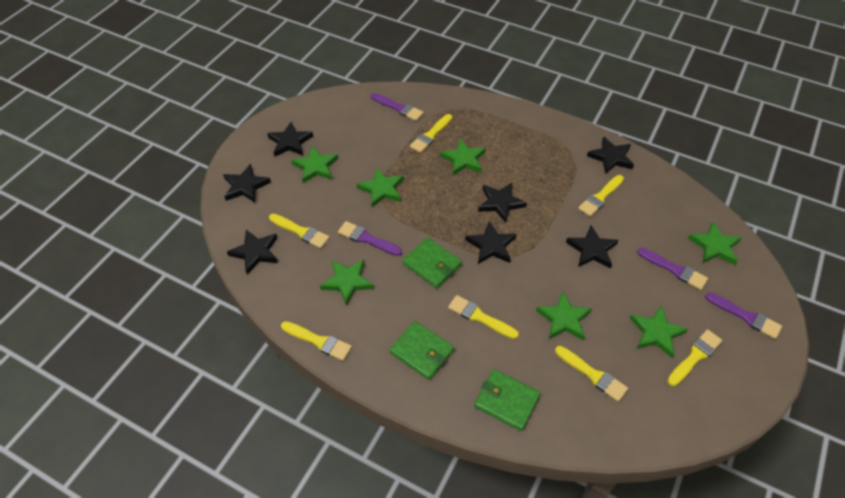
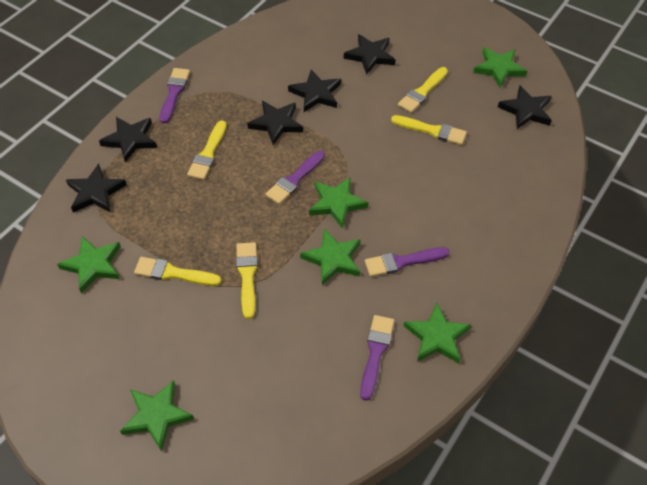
black star: [223,164,271,203] [227,230,278,274] [267,122,313,156] [465,221,517,264] [478,183,527,223] [566,225,618,269] [587,136,634,174] = 7 -> [66,164,127,212] [99,117,157,163] [247,101,303,145] [288,69,341,112] [344,34,396,75] [498,85,552,129] = 6
green star: [291,146,338,183] [320,260,374,306] [357,168,404,207] [440,138,486,175] [536,291,592,341] [630,305,688,358] [688,222,742,265] = 7 -> [57,236,121,293] [120,380,194,452] [300,229,361,285] [309,177,369,229] [404,303,471,364] [473,47,527,88] = 6
green wallet: [390,321,454,380] [403,238,462,288] [474,369,540,431] = 3 -> none = 0
yellow brush: [269,214,330,249] [281,321,352,361] [410,114,452,153] [448,295,519,339] [555,346,628,402] [578,175,624,217] [667,329,722,386] = 7 -> [134,257,221,286] [187,121,226,180] [236,242,258,319] [391,115,467,145] [398,67,448,113] = 5

